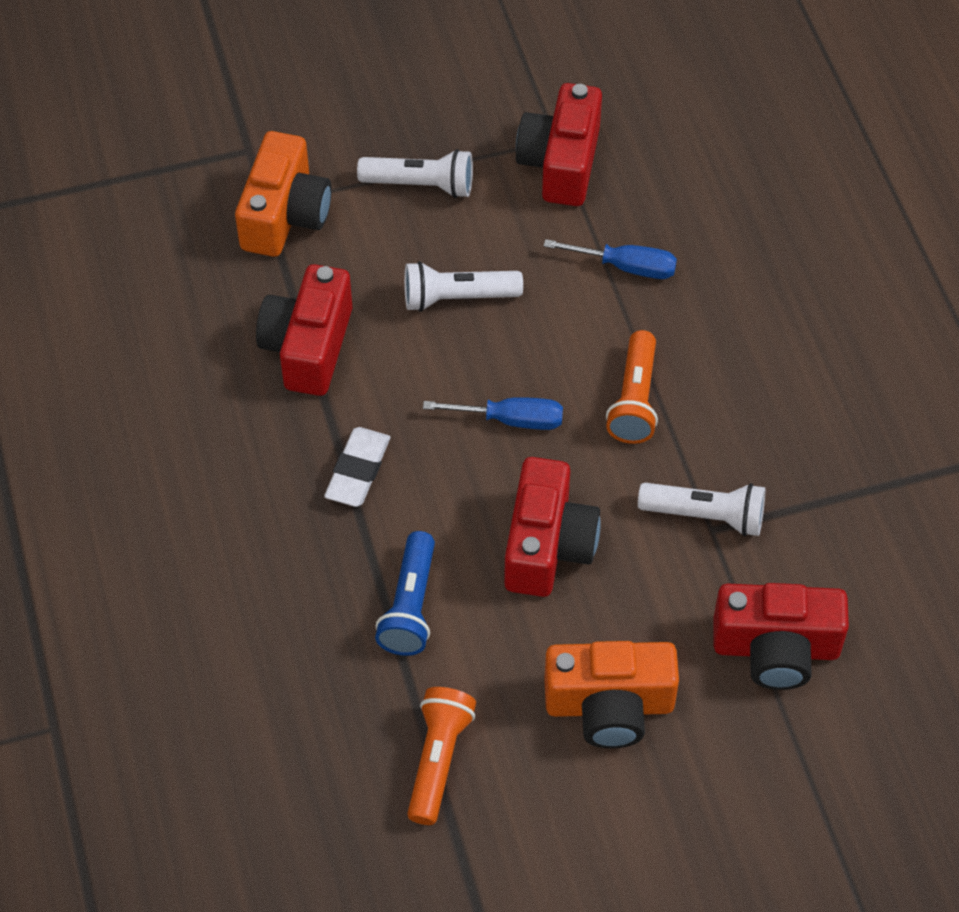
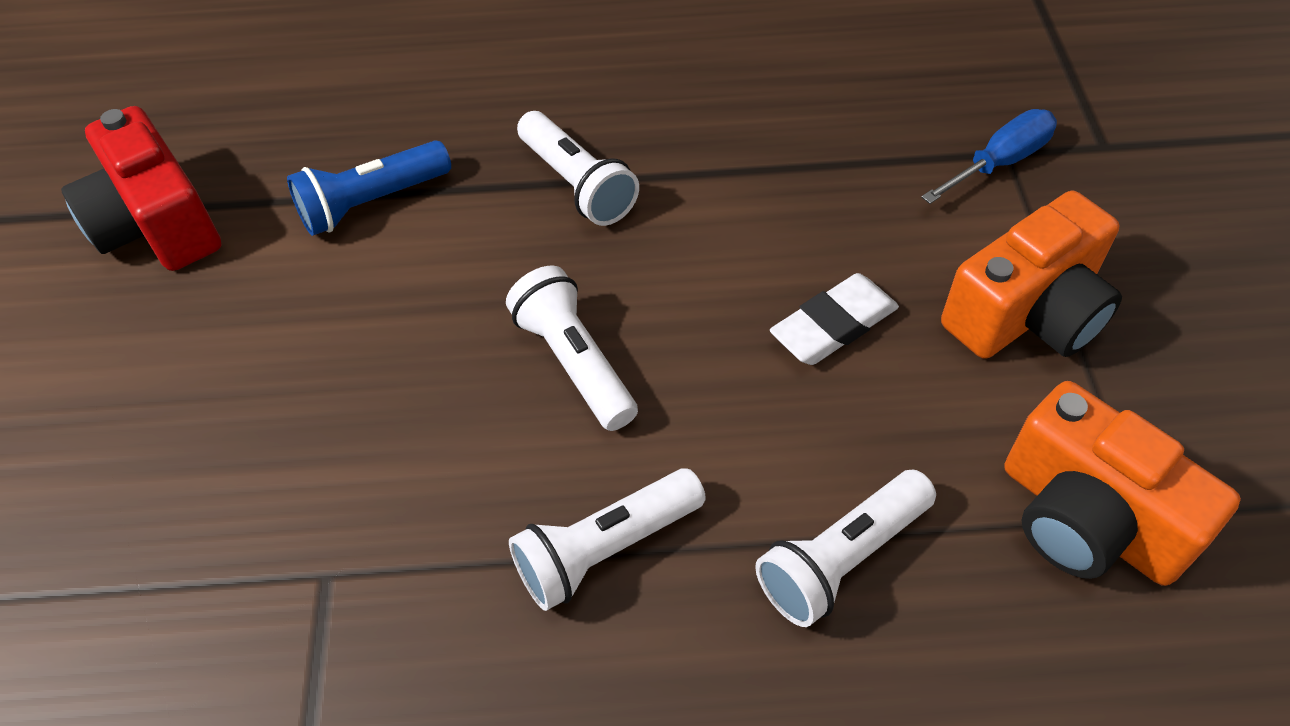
blue screwdriver: [423,397,563,430] [544,239,677,279] = 2 -> [921,109,1057,204] = 1
orange flashlight: [407,687,476,825] [606,330,658,444] = 2 -> none = 0
red camera: [256,264,352,396] [504,457,601,597] [516,83,602,206] [713,583,849,690] = 4 -> [61,106,221,271] = 1
white flashlight: [357,149,473,198] [404,261,523,312] [638,483,765,536] = 3 -> [506,265,638,431] [509,468,706,611] [517,111,639,226] [755,470,936,627] = 4

